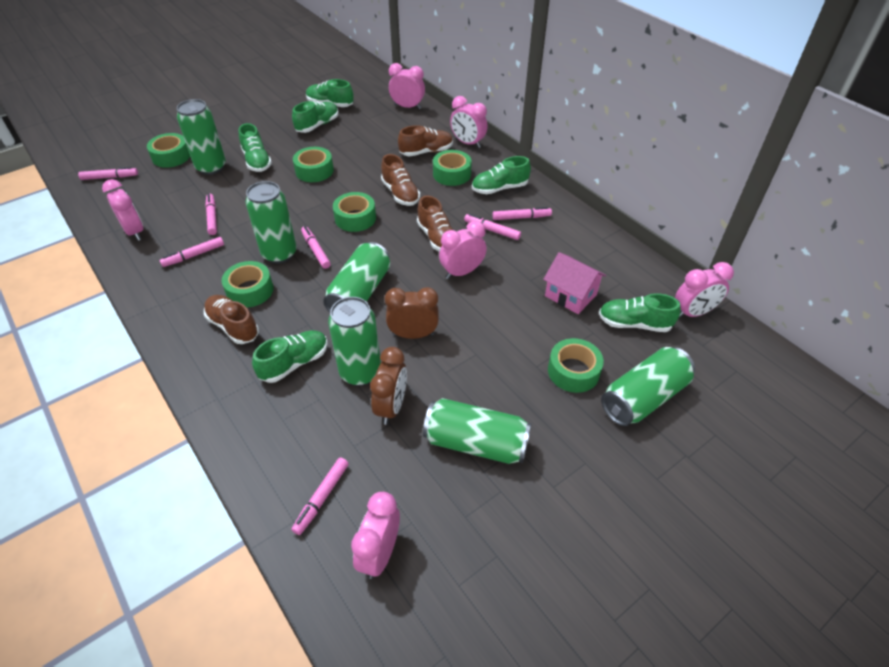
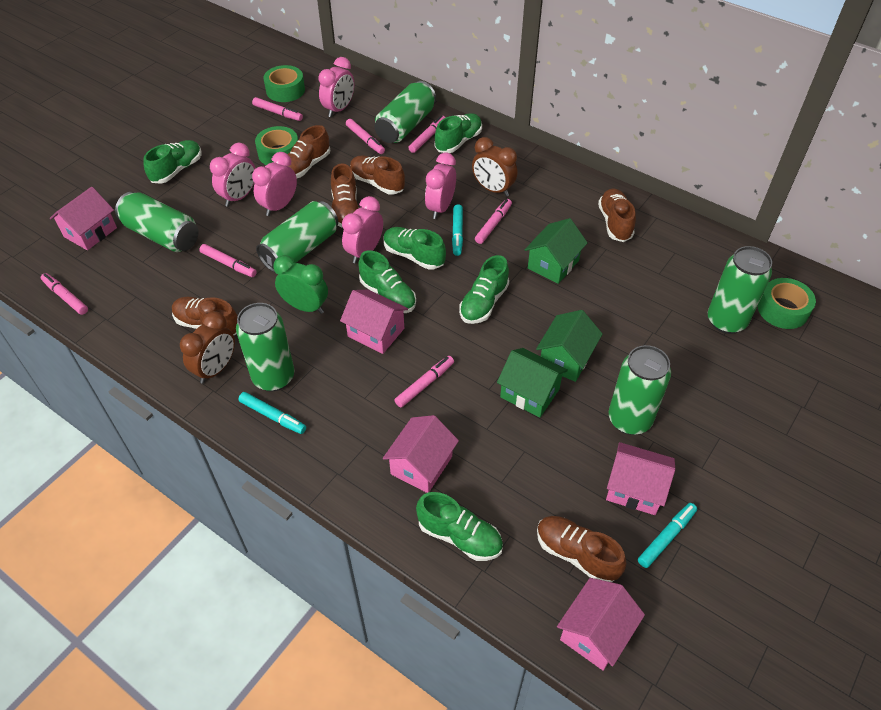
brown shoe: [204,295,259,344] [381,154,420,206] [398,125,453,156] [417,195,453,252] = 4 -> [172,297,238,335] [288,125,330,178] [331,163,359,228] [350,156,405,195] [537,516,626,582] [598,188,636,242] = 6
green clock: none = 0 -> [273,255,328,314] = 1
green house: none = 0 -> [497,348,568,417] [525,218,588,284] [536,310,603,382] = 3
green tape: [147,133,190,168] [222,261,273,307] [293,147,334,182] [333,192,376,232] [433,150,472,186] [548,338,604,393] = 6 -> [255,126,298,165] [264,65,305,102] [758,278,816,329] = 3
pink clock: [102,179,143,241] [351,492,400,579] [389,63,425,109] [439,221,487,279] [450,96,488,148] [675,262,734,318] = 6 -> [210,143,256,207] [252,152,297,216] [318,57,354,117] [342,196,383,264] [425,152,456,219] = 5
pink house: [543,252,606,314] = 1 -> [50,187,117,250] [340,290,408,354] [383,415,459,493] [557,578,645,671] [606,442,675,515] = 5
turquoise marker: none = 0 -> [238,392,306,434] [452,204,463,256] [638,503,697,568] = 3

